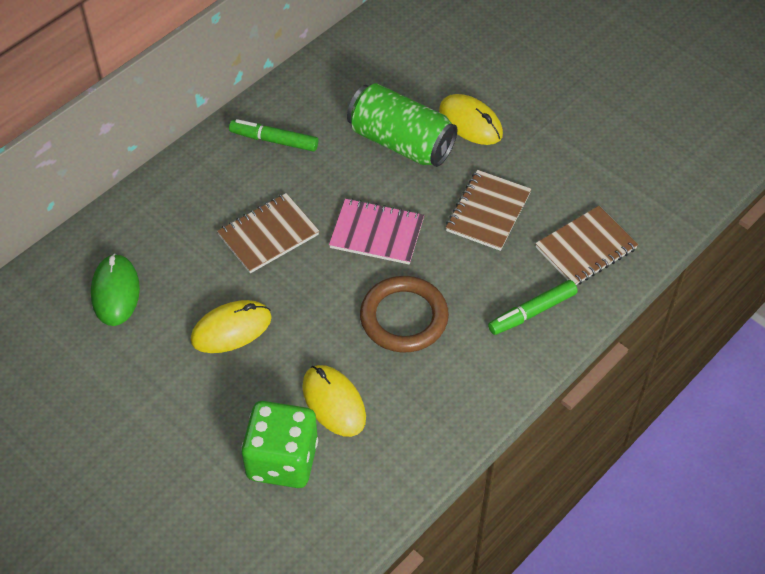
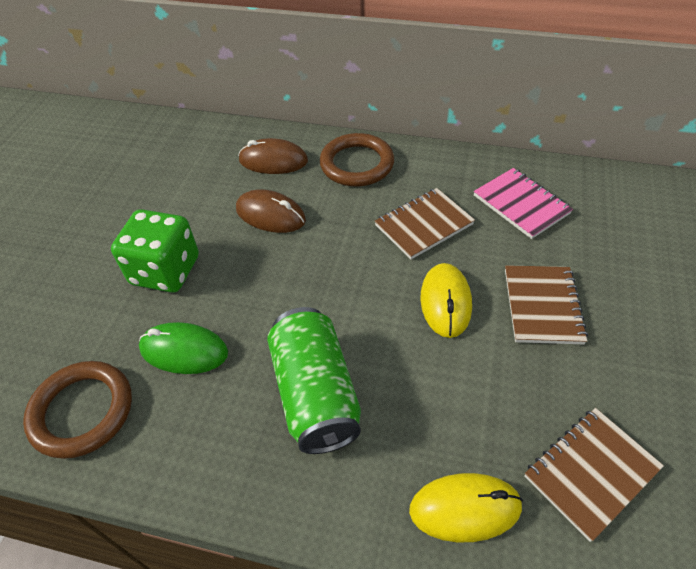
brown mouse: none = 0 -> [236,189,306,233] [238,138,308,174] = 2
brown ring: [360,276,449,352] = 1 -> [23,361,132,459] [320,133,394,187] = 2
green marker: [229,119,318,152] [488,280,578,335] = 2 -> none = 0
yellow mouse: [191,300,272,353] [302,365,366,437] [439,94,503,145] = 3 -> [409,473,523,542] [420,263,472,338] = 2

